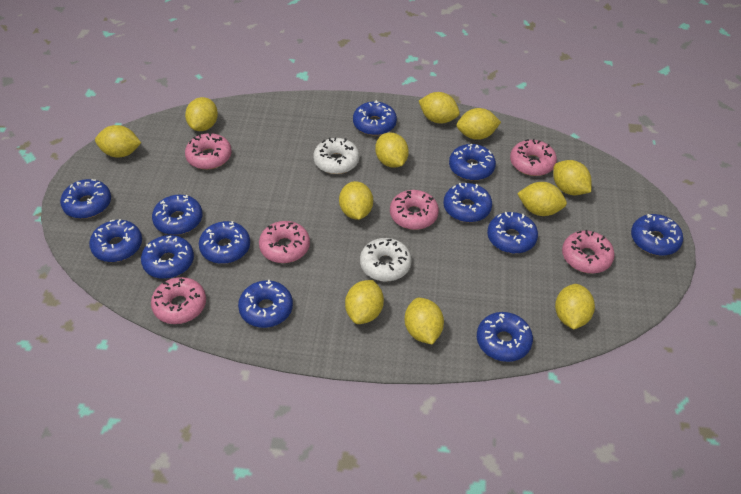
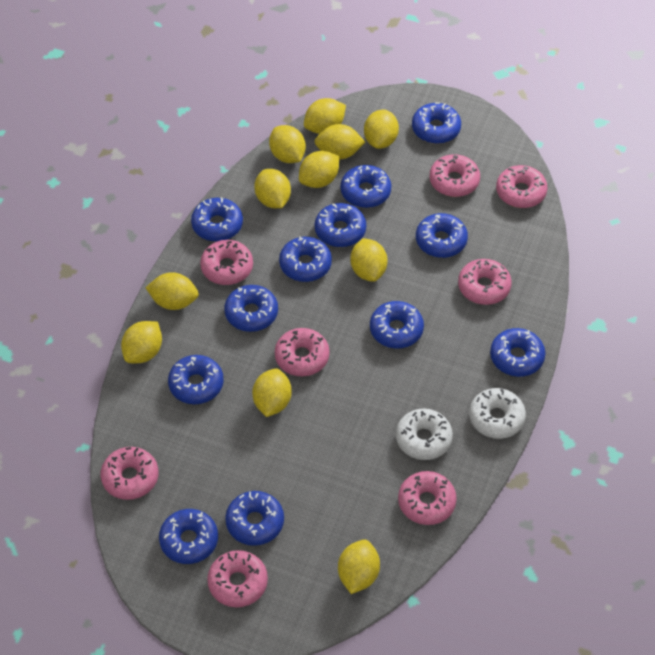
pink donut: [151,277,206,324] [185,132,232,169] [259,221,310,263] [390,190,439,230] [510,139,557,176] [562,230,615,273] = 6 -> [101,447,158,500] [200,240,253,285] [207,550,268,608] [275,328,329,377] [398,471,457,525] [430,154,480,197] [458,259,512,305] [496,165,547,208] = 8

